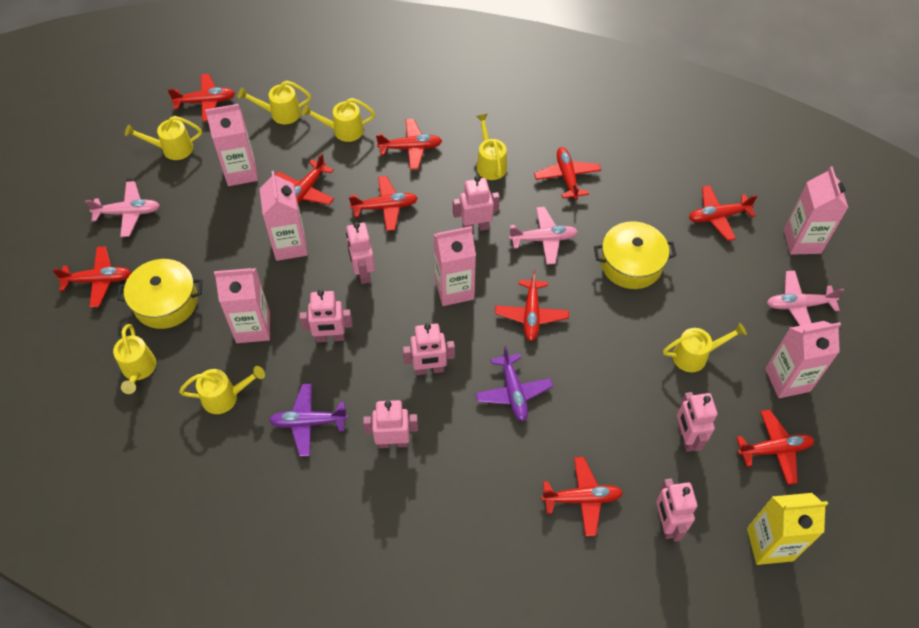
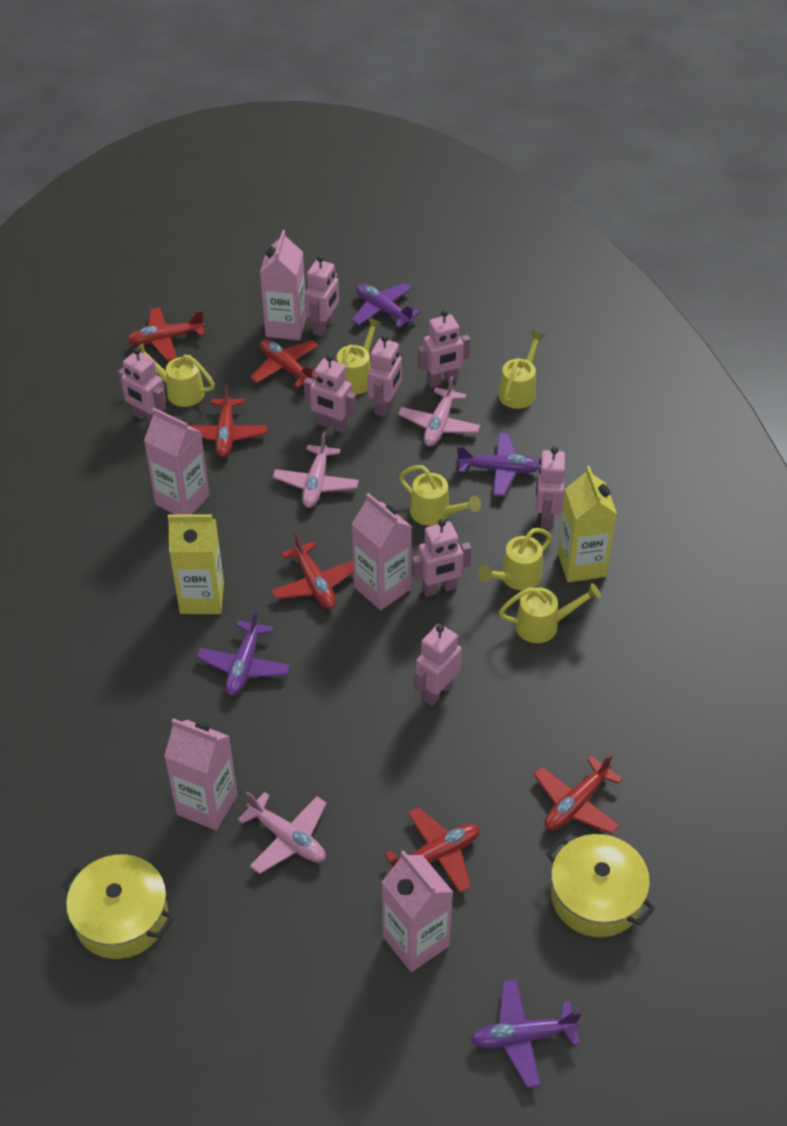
pink carton: [205,104,258,186] [214,268,270,343] [260,171,308,261] [434,226,476,306] [765,321,841,398] [784,166,848,255] = 6 -> [144,408,209,515] [164,718,238,830] [260,230,307,340] [352,493,412,610] [382,850,453,972] = 5
pink robot: [299,290,353,342] [346,222,375,284] [363,400,418,448] [403,323,455,375] [453,176,500,232] [656,478,697,541] [677,392,717,452] = 7 -> [118,347,166,424] [304,354,356,433] [305,255,339,336] [368,335,402,417] [412,519,471,597] [414,624,462,706] [418,310,471,388] [536,446,565,529] = 8
purple plane: [269,384,348,457] [476,346,553,422] = 2 -> [196,609,290,696] [352,283,421,328] [456,433,539,496] [471,980,582,1088] = 4
red plane: [52,246,131,308] [167,74,235,122] [276,153,334,205] [349,176,418,231] [376,119,442,170] [495,270,569,341] [534,147,601,200] [541,457,623,537] [689,185,757,241] [736,410,814,485] = 10 -> [127,307,205,361] [191,384,267,458] [250,339,319,388] [271,532,353,609] [385,807,480,893] [533,753,623,834] = 6
yellow carton: [747,493,828,565] = 1 -> [168,515,224,614] [557,466,617,582] = 2
yellow watering can: [113,324,156,394] [125,116,202,160] [179,366,265,414] [238,81,311,124] [302,98,375,142] [476,114,507,180] [663,323,747,372] = 7 -> [138,343,215,407] [336,318,382,395] [399,465,481,526] [478,528,552,590] [498,331,545,409] [499,583,601,643] = 6

